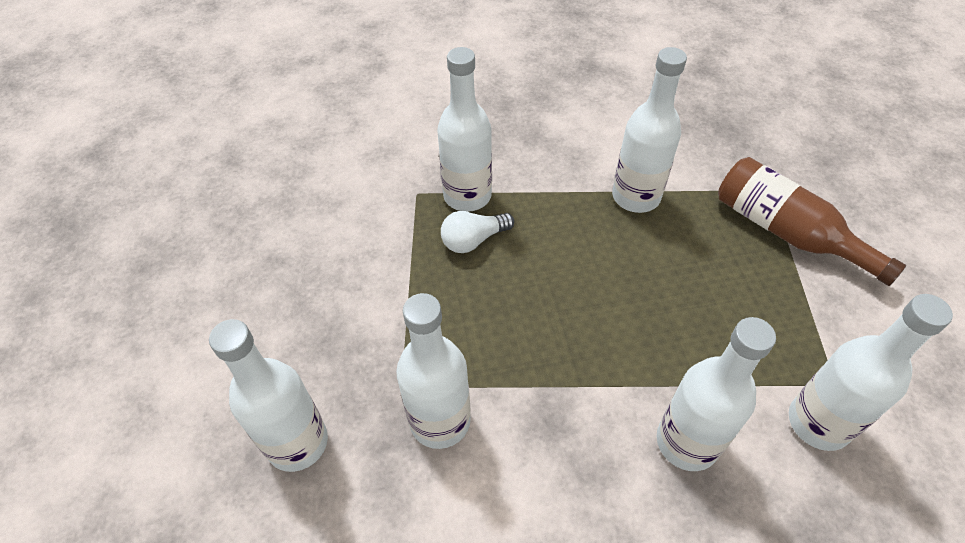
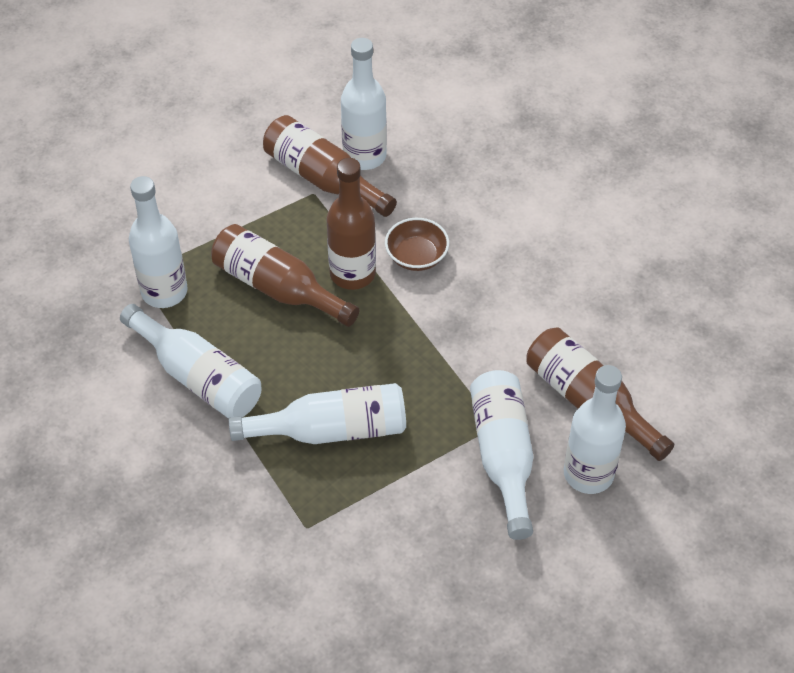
brown bottle: [718,157,906,286] = 1 -> [211,224,359,327] [263,115,397,217] [326,158,376,290] [527,327,674,461] = 4
brown bowl: none = 0 -> [385,218,449,271] = 1
white light bulb: [441,211,514,253] = 1 -> none = 0

